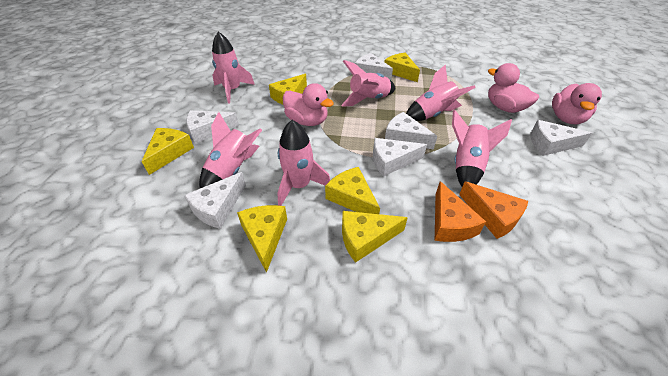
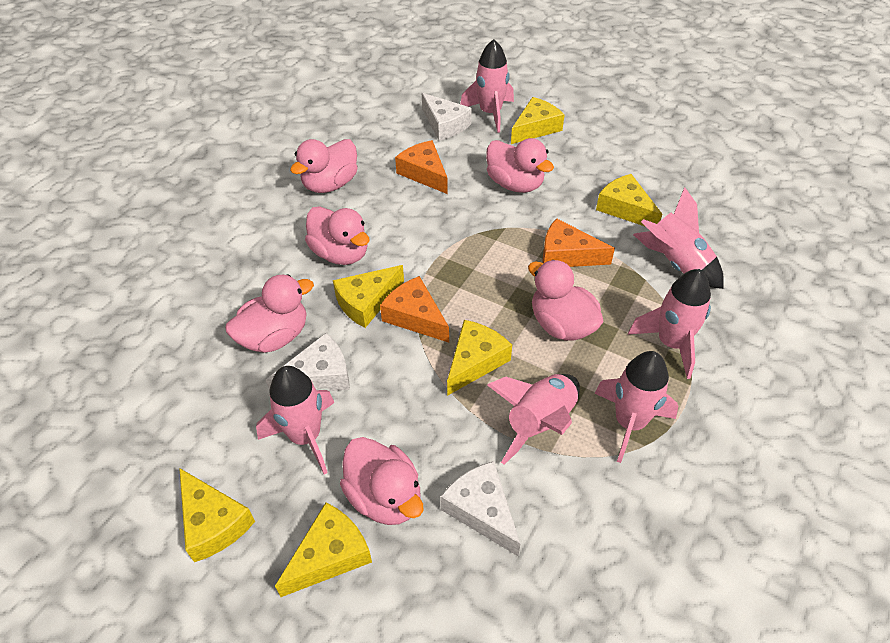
orange cheese: [435,181,486,242] [459,181,528,239] = 2 -> [380,276,449,342] [395,140,448,194] [542,218,615,267] = 3
pink duck: [283,83,334,126] [488,63,539,113] [552,83,602,125] = 3 -> [225,274,314,353] [290,139,358,193] [305,206,370,265] [340,437,423,525] [486,138,554,193] [528,260,604,341] = 6
white cheese: [184,172,246,229] [186,110,239,144] [355,53,393,80] [373,138,427,177] [385,112,437,149] [530,120,592,156] = 6 -> [266,333,350,391] [422,93,471,141] [440,461,520,556] = 3

